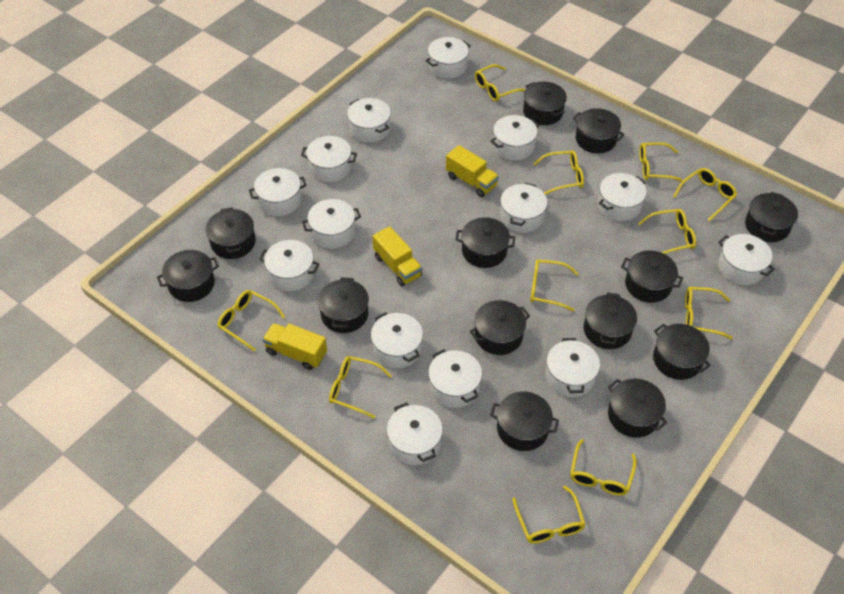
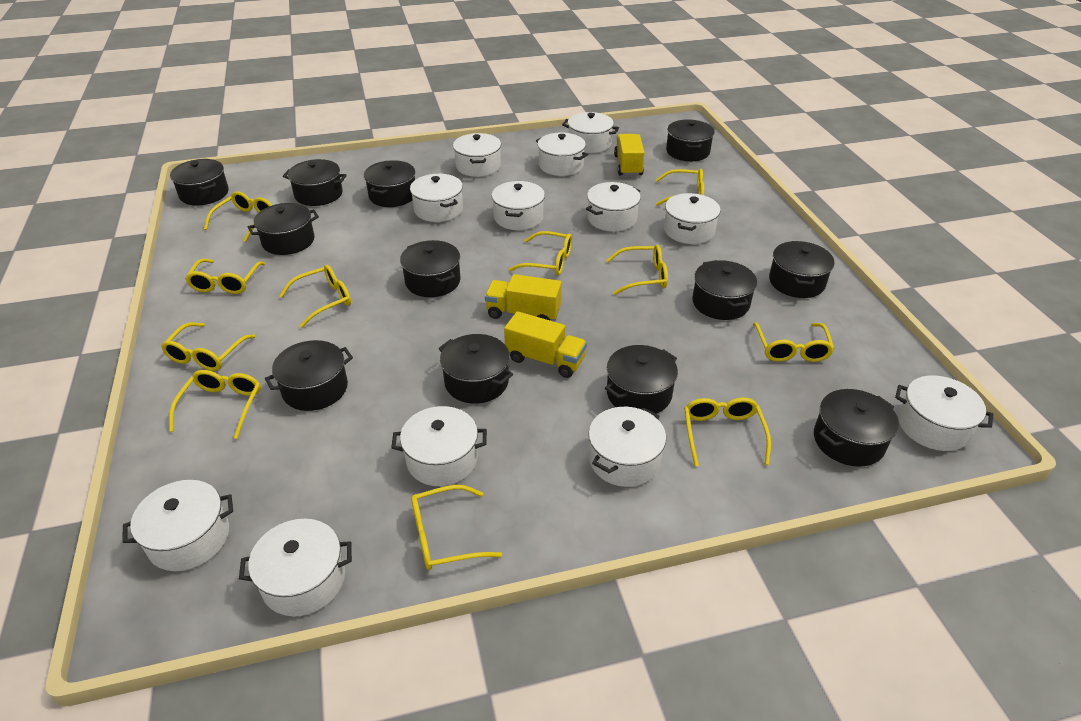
black pot: [157,250,219,302] [206,207,256,259] [318,277,369,333] [455,217,515,268] [470,300,530,355] [490,392,559,451] [523,82,567,125] [573,108,625,153] [584,292,637,349] [608,379,668,438] [621,250,683,303] [653,324,711,380] [745,192,798,242] = 13 -> [170,159,229,205] [248,203,319,255] [265,340,353,411] [283,159,347,206] [364,160,415,207] [400,240,460,297] [438,334,513,404] [605,345,678,414] [666,119,715,161] [692,260,757,320] [769,241,834,298] [814,389,899,467] = 12
white pot: [249,168,307,216] [259,240,319,291] [301,136,357,182] [302,199,361,249] [347,98,391,143] [371,312,423,368] [387,402,443,465] [425,37,471,79] [428,349,482,408] [490,115,540,161] [500,183,548,233] [545,338,600,397] [598,173,647,221] [718,234,775,285] = 14 -> [122,480,233,571] [239,519,352,616] [391,406,487,486] [410,174,463,222] [453,133,501,177] [492,181,545,230] [536,132,588,176] [562,112,619,153] [586,182,641,232] [588,407,666,487] [664,193,721,244] [895,375,993,451] = 12

